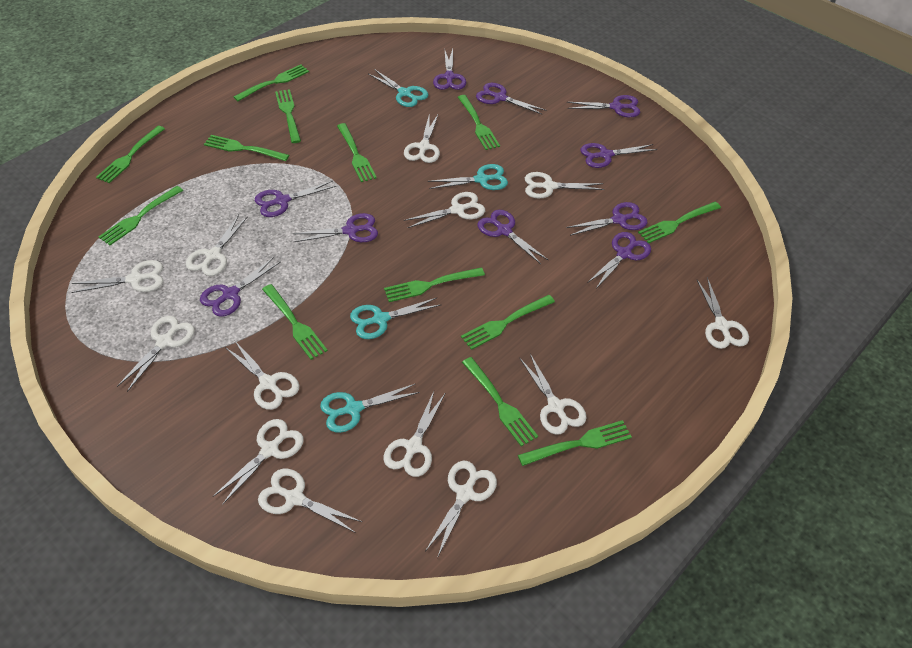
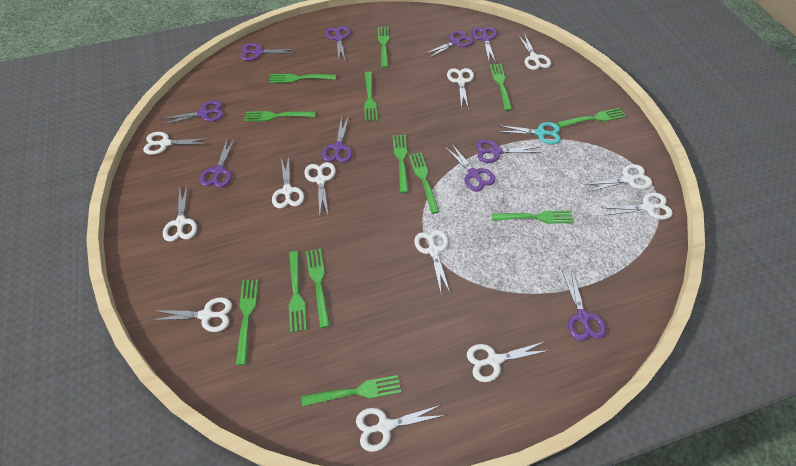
turquoise scissors: [320,384,420,433] [350,297,440,339] [369,69,428,107] [428,164,508,190] = 4 -> [498,122,561,144] = 1
white scissors: [71,260,163,293] [117,316,195,392] [186,215,248,276] [212,419,304,505] [225,340,299,410] [258,469,362,533] [384,391,445,477] [404,115,440,163] [404,192,485,228] [426,461,497,558] [520,354,586,435] [525,172,605,199] [697,277,749,349] = 13 -> [143,132,210,155] [153,297,232,332] [163,183,197,242] [272,156,304,209] [304,162,336,216] [356,405,445,452] [414,230,450,293] [447,68,474,109] [467,342,549,382] [518,33,551,70] [585,164,652,192] [602,193,673,220] = 12

